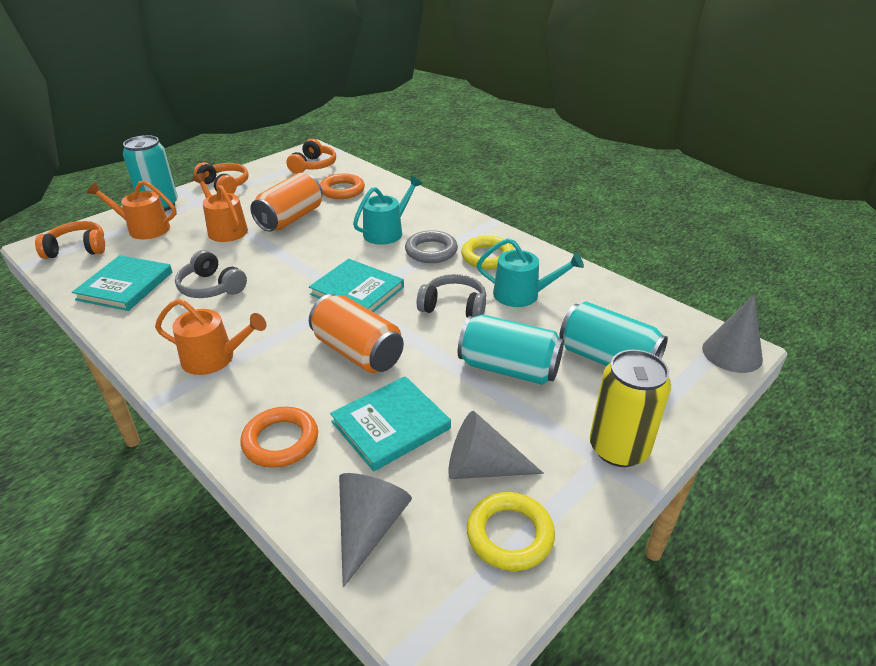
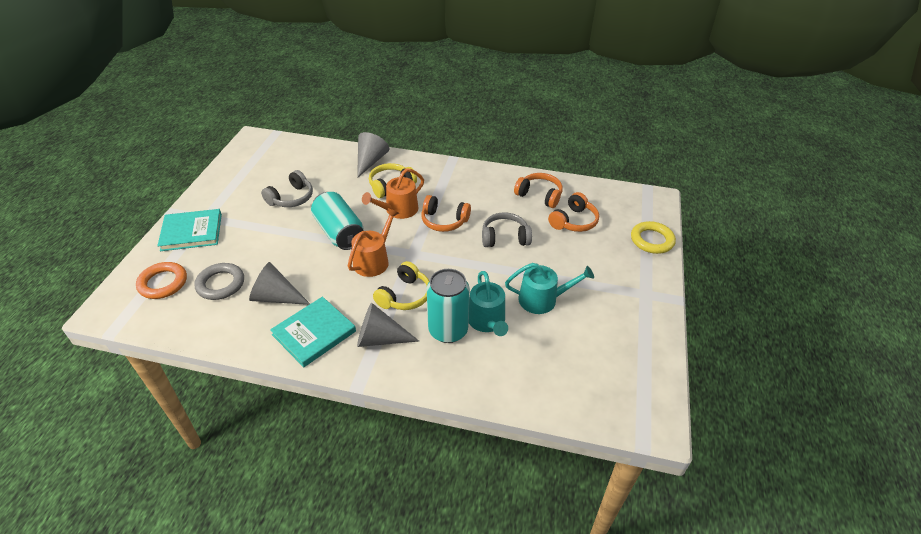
orange can: [251,173,323,232] [309,294,404,373] = 2 -> none = 0
orange ring: [240,407,318,468] [320,173,365,199] = 2 -> [136,262,187,299] = 1
orange watering can: [87,180,177,239] [155,299,266,375] [192,173,248,242] = 3 -> [348,208,399,277] [362,168,424,219] = 2
turquoise book: [72,255,172,311] [309,259,404,312] [330,376,451,471] = 3 -> [157,209,222,251] [270,297,356,367] = 2
turquoise can: [123,135,178,211] [458,315,564,385] [559,301,668,366] = 3 -> [311,192,364,250] [427,269,470,343] = 2
yellow can: [590,350,671,467] = 1 -> none = 0
yellow headphones: none = 0 -> [369,163,417,198] [373,261,429,310] = 2
yellow ring: [461,236,514,269] [467,492,555,571] = 2 -> [631,221,676,254] = 1

